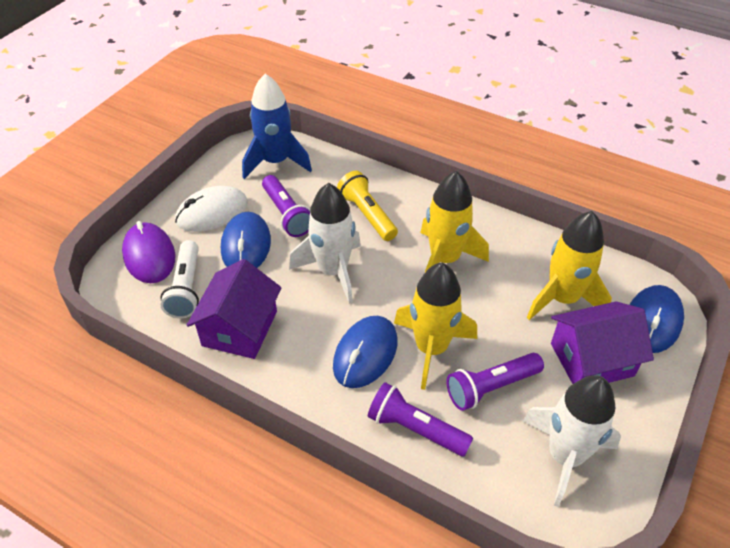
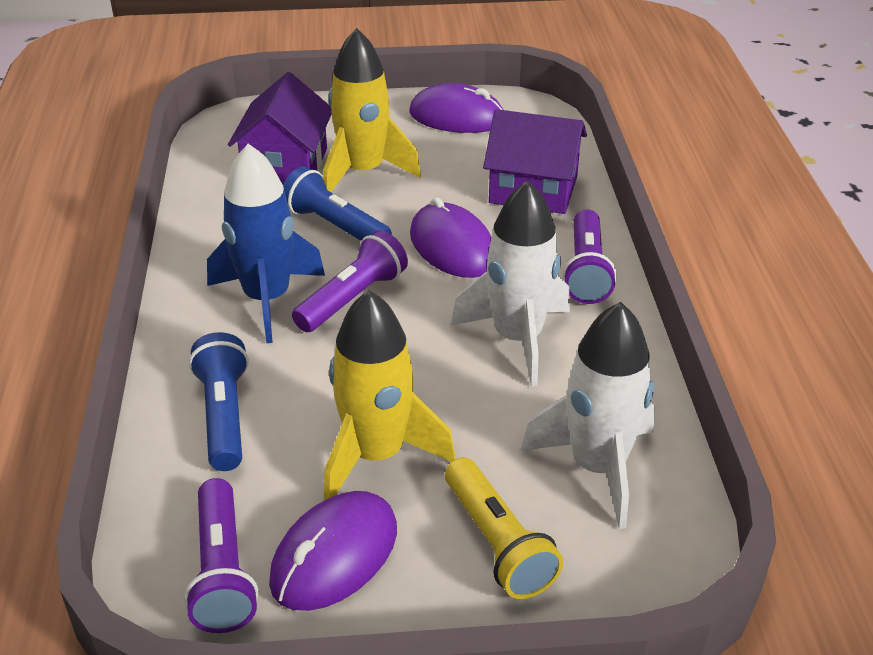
blue flashlight: none = 0 -> [189,332,249,471] [283,166,392,241] = 2
blue mouse: [221,212,271,268] [333,316,397,388] [630,285,684,353] = 3 -> none = 0
purple mouse: [122,221,175,283] = 1 -> [269,491,397,611] [409,83,503,133] [410,197,491,278] = 3
white flashlight: [160,240,199,318] = 1 -> none = 0
white mouse: [175,186,248,232] = 1 -> none = 0
yellow rocket: [394,263,477,390] [420,171,489,272] [527,211,612,320] = 3 -> [323,28,421,192] [324,290,456,500] = 2

